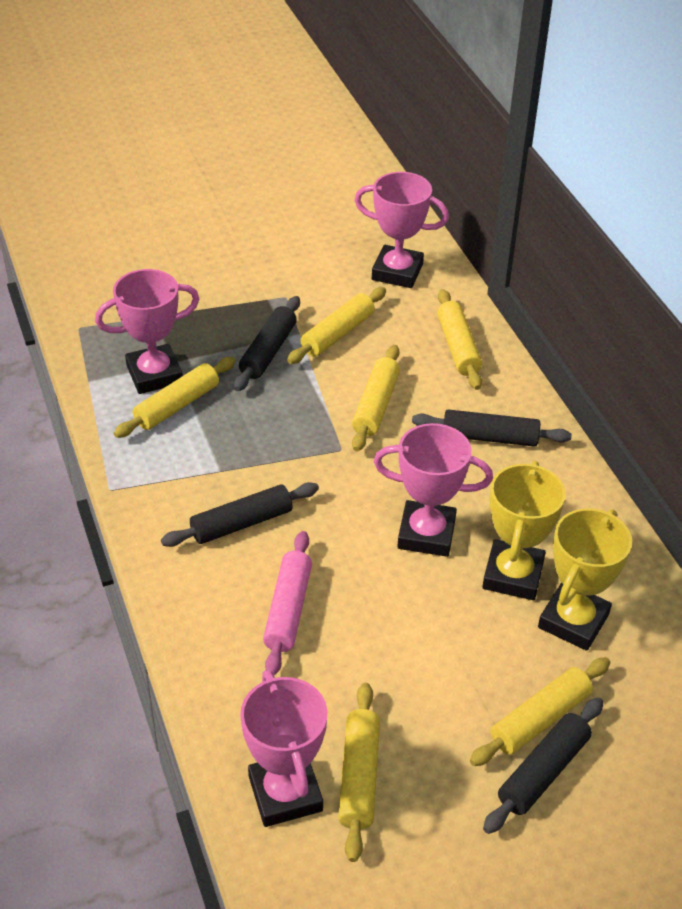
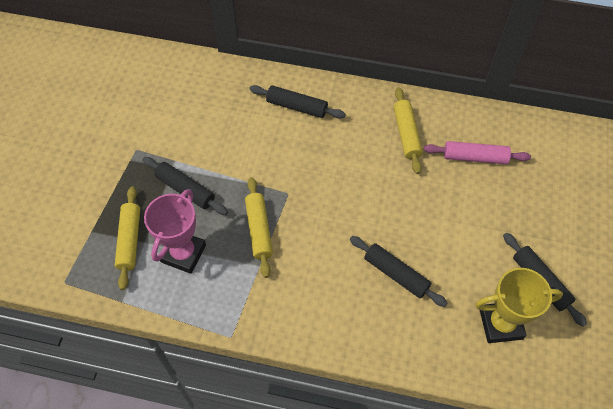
pink trophy: [95,269,199,394] [240,670,328,827] [354,172,449,288] [374,423,493,557] = 4 -> [144,189,206,274] = 1
yellow rolling pin: [114,357,236,438] [287,287,386,364] [338,683,380,862] [352,345,400,452] [437,289,482,390] [470,657,611,766] = 6 -> [115,187,140,290] [245,177,273,278] [394,87,423,174] = 3
yellow trophy: [482,461,566,600] [538,508,632,651] = 2 -> [475,268,563,343] = 1

